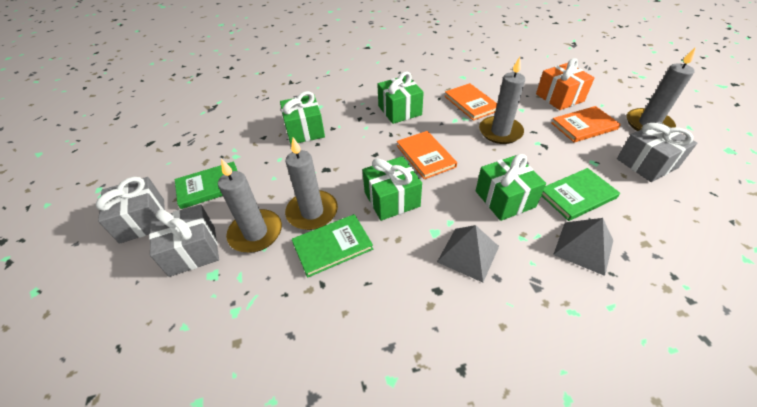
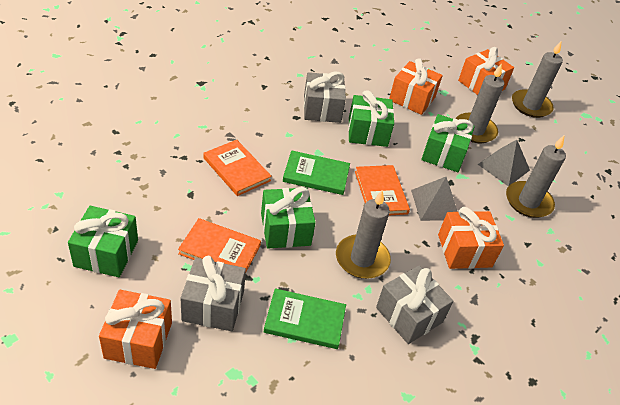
green book: [175,162,237,209] [292,214,373,278] [541,168,620,221] = 3 -> [264,288,346,349] [283,150,350,195] = 2
orange gift: [536,58,595,110] = 1 -> [99,290,172,369] [389,58,443,115] [438,207,504,269] [458,47,514,95] = 4

